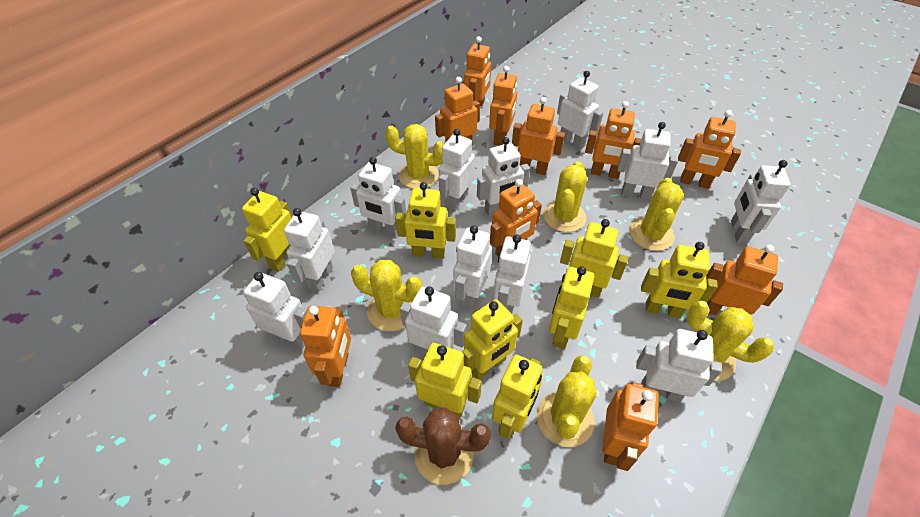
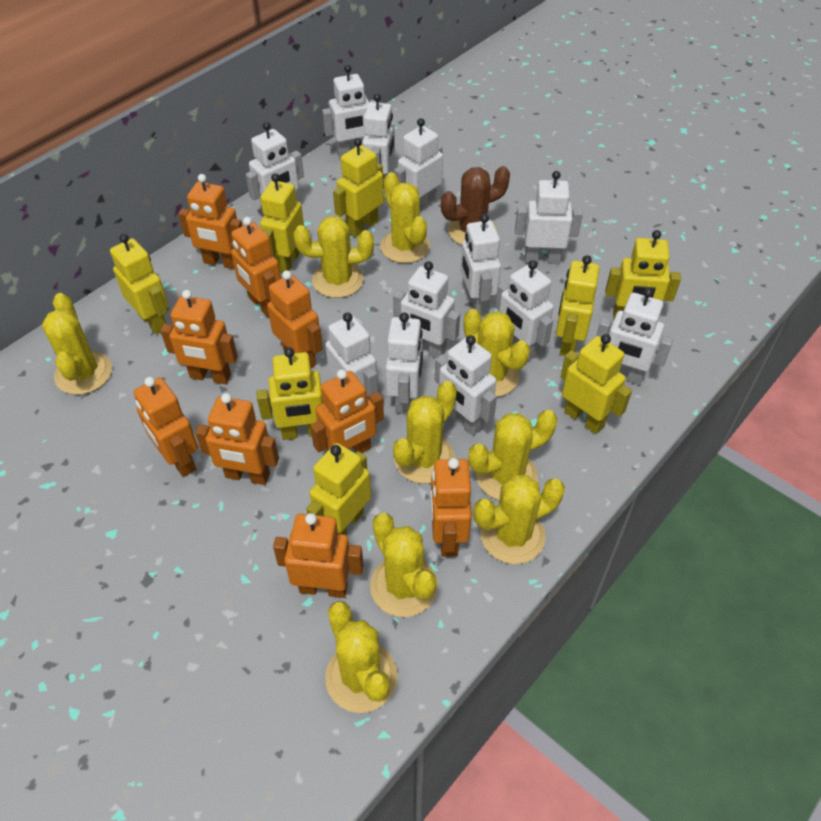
orange robot: [300,306,351,387] [435,77,480,143] [464,36,491,106] [489,66,517,146] [490,179,542,257] [512,97,565,175] [585,101,641,179] [602,382,659,471] [678,110,741,189] [706,244,783,315] = 10 -> [133,377,198,477] [160,290,238,384] [178,174,242,270] [195,393,279,485] [231,217,281,318] [267,270,323,368] [273,513,364,598] [310,369,384,453] [430,458,472,557] = 9
yellow cactus: [351,260,422,332] [385,124,444,189] [537,356,597,447] [543,161,587,232] [629,178,684,251] [687,301,774,381] = 6 -> [42,293,112,395] [294,216,374,298] [325,601,398,713] [370,513,438,617] [380,172,430,263] [393,381,457,484] [464,309,530,397] [468,410,557,500] [473,475,565,564] = 9

